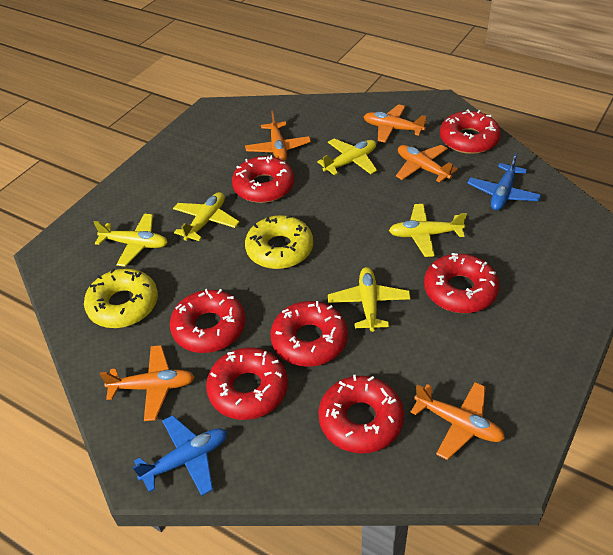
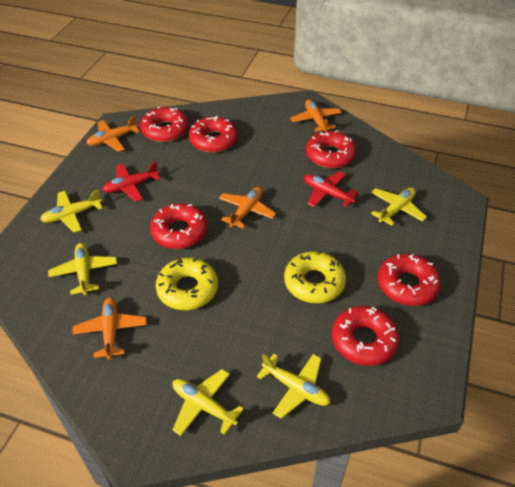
blue plane: [132,415,227,496] [467,153,541,211] = 2 -> none = 0
orange plane: [100,345,195,421] [245,111,311,161] [363,104,427,143] [396,145,458,183] [411,382,505,460] = 5 -> [72,297,147,360] [86,115,140,152] [219,187,276,229] [290,100,341,132] = 4
red donut: [170,289,246,353] [206,348,288,420] [232,155,294,203] [271,301,348,367] [318,375,404,453] [424,253,499,313] [440,109,501,154] = 7 -> [140,106,189,142] [150,203,208,249] [189,116,238,153] [306,130,356,168] [332,306,399,366] [378,254,441,306] = 6
red plane: none = 0 -> [102,161,160,202] [304,171,359,207] = 2

